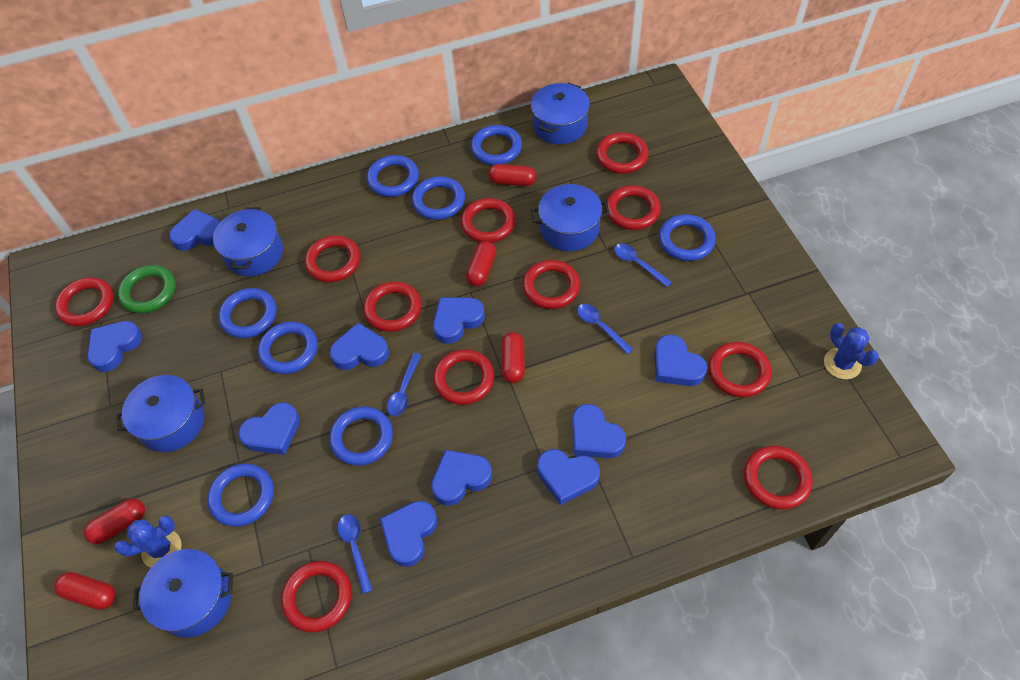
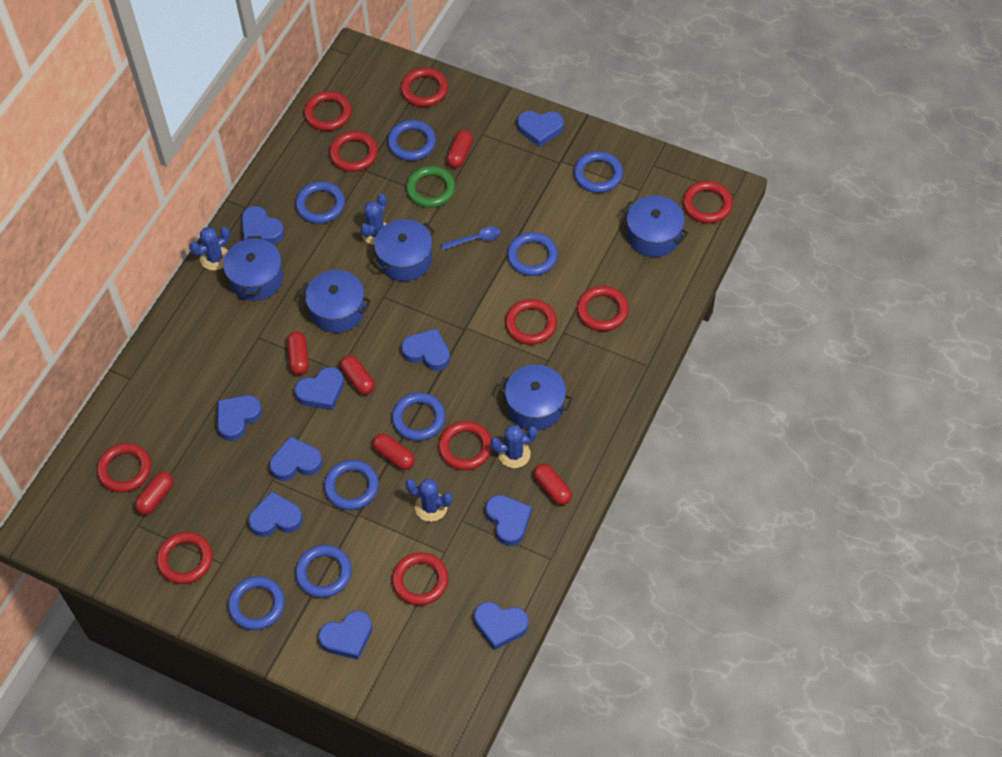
blue cactus: [114,515,182,568] [824,323,879,379] = 2 -> [189,227,230,270] [360,194,387,245] [405,478,453,522] [491,425,538,468] = 4
blue spoon: [338,514,372,594] [387,353,421,416] [577,304,634,354] [614,243,672,287] = 4 -> [441,227,501,250] = 1
red capsule: [54,572,116,610] [84,498,145,544] [466,241,496,286] [488,164,536,186] [501,332,525,383] = 5 -> [135,472,174,515] [287,332,309,375] [340,355,375,395] [373,434,415,470] [446,130,473,168] [533,464,572,505] = 6
red ring: [55,277,114,326] [281,561,352,632] [305,235,361,282] [363,282,422,332] [433,349,495,405] [461,198,516,243] [522,260,580,309] [596,132,649,174] [606,185,661,230] [708,342,772,398] [744,446,813,509] = 11 -> [97,443,151,493] [156,532,213,584] [304,91,352,131] [329,131,378,172] [392,552,449,606] [400,68,448,107] [438,421,492,470] [505,299,557,345] [577,286,629,331] [683,181,733,223] = 10

